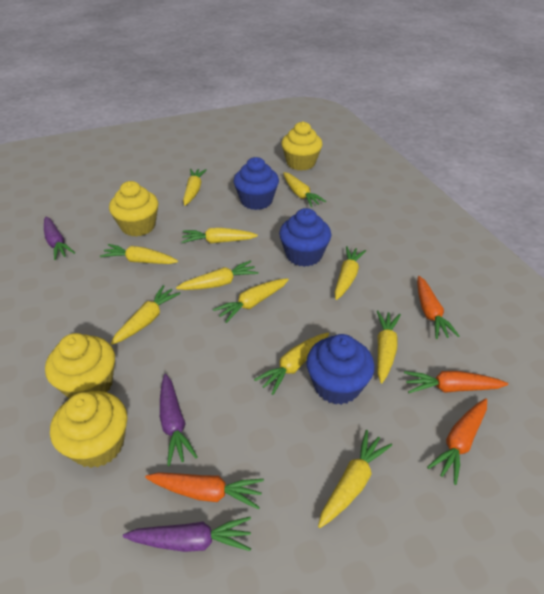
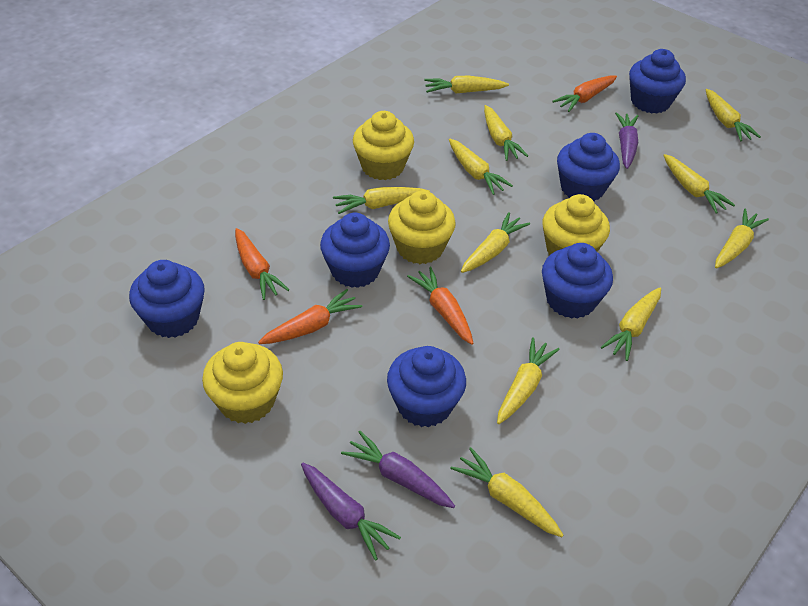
blue cupcake: [233,157,279,210] [279,208,331,267] [306,334,375,405] = 3 -> [129,260,205,338] [320,213,390,288] [387,346,466,427] [542,243,613,319] [557,133,620,201] [629,49,686,113] = 6

